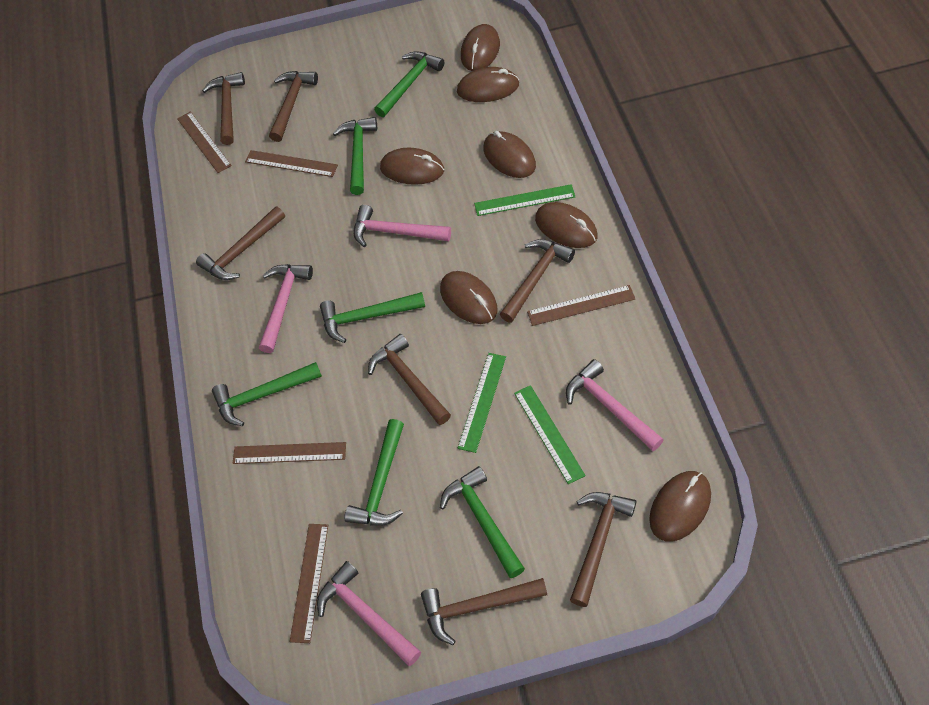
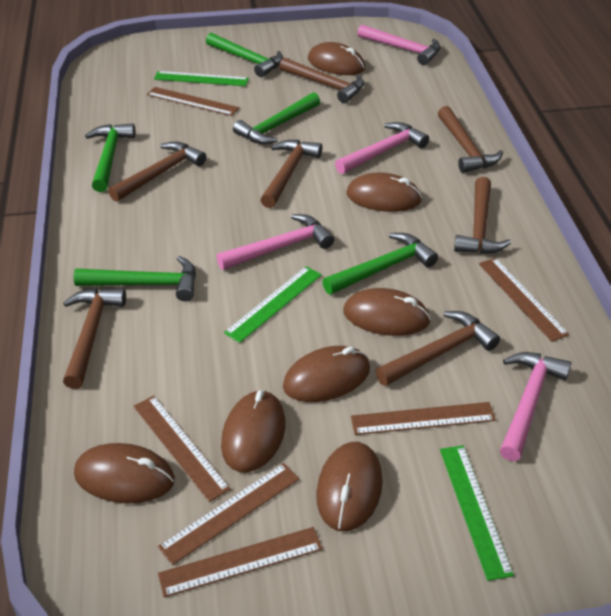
brown ruler: [177,112,232,173] [233,442,346,464] [245,150,338,177] [290,524,328,643] [527,285,635,326] = 5 -> [134,395,230,502] [147,87,239,116] [158,463,299,565] [158,527,322,597] [351,402,496,435] [479,258,569,342] = 6
green hammer: [212,362,322,426] [320,292,425,343] [333,117,377,195] [345,419,404,526] [374,51,444,117] [440,466,525,578] = 6 -> [74,256,196,301] [85,123,135,192] [206,33,283,77] [233,92,320,144] [322,233,438,294] = 5

